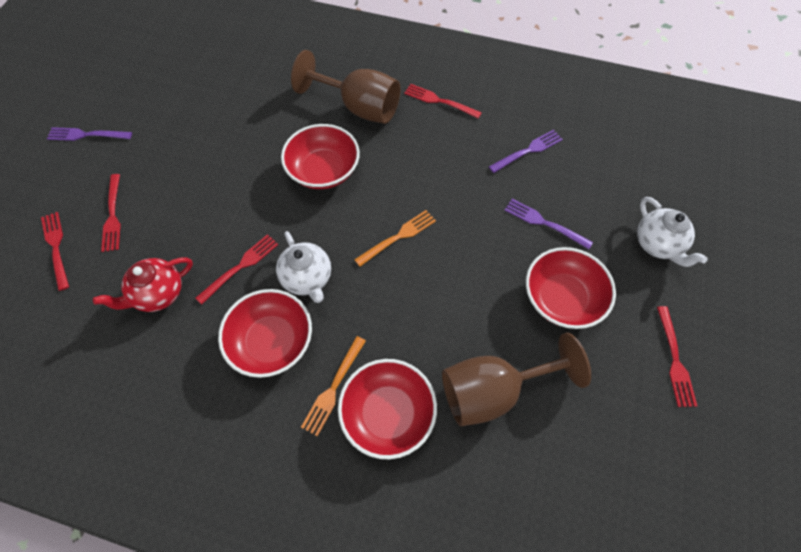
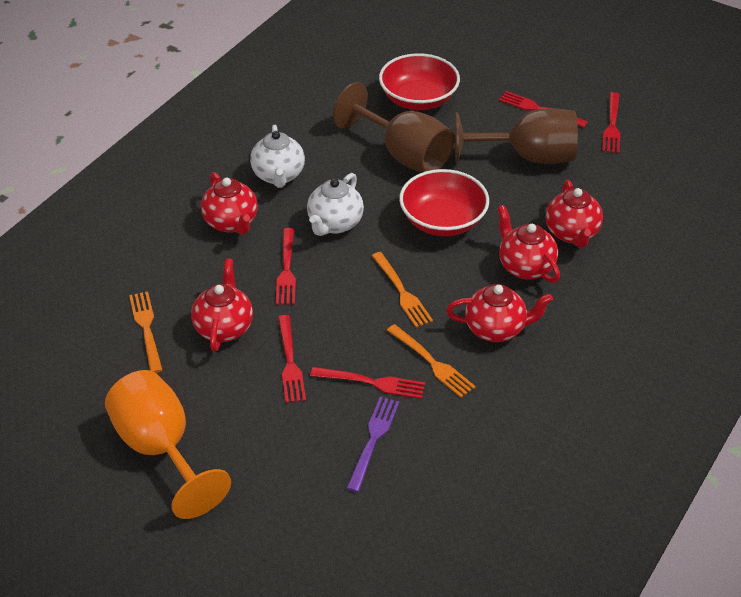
orange fork: [301,336,366,436] [354,210,436,267] = 2 -> [129,291,162,373] [372,252,433,327] [387,324,476,398] = 3
orange goblet: none = 0 -> [105,370,231,519] = 1
purple fork: [47,127,132,141] [489,130,563,173] [505,199,593,249] = 3 -> [346,397,399,492] = 1
red bowl: [218,289,312,378] [281,124,360,189] [338,359,437,459] [526,247,616,329] = 4 -> [379,53,460,110] [399,169,489,236] = 2
red teapot: [93,257,193,312] = 1 -> [191,259,253,352] [201,172,258,235] [446,284,553,342] [497,205,560,283] [545,180,603,248] = 5

